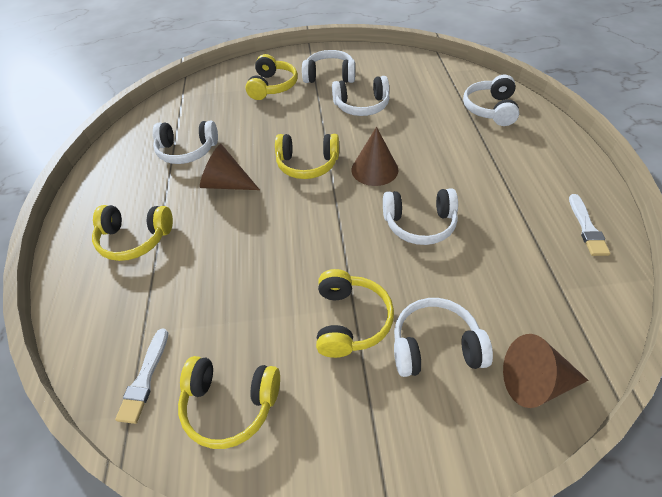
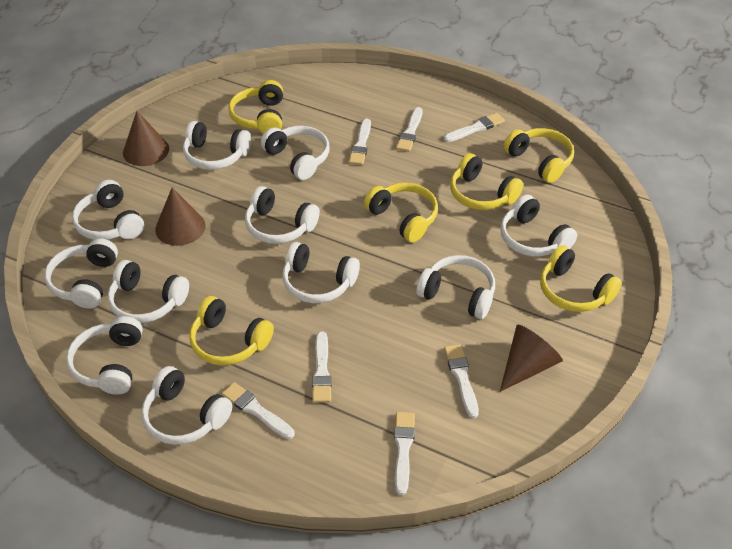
white brush: [115,328,168,424] [569,194,610,256] = 2 -> [222,382,294,439] [312,332,332,403] [349,119,371,165] [394,412,415,495] [396,107,423,152] [444,113,505,142] [444,344,479,418] = 7
white headphones: [153,121,218,164] [302,50,355,83] [332,76,389,116] [383,188,458,245] [394,298,493,377] [463,74,519,126] = 6 -> [44,238,118,309] [66,316,143,395] [72,180,144,240] [108,260,189,323] [141,366,232,445] [183,121,251,170] [245,186,320,244] [261,126,330,180] [282,242,360,303] [416,255,495,319] [500,194,577,256] = 11
yellow headphones: [92,205,173,261] [178,356,280,449] [246,54,298,100] [275,134,339,179] [316,269,394,358] = 5 -> [189,296,274,365] [228,80,283,134] [364,182,438,242] [450,153,523,210] [504,128,574,183] [540,245,622,312] = 6

